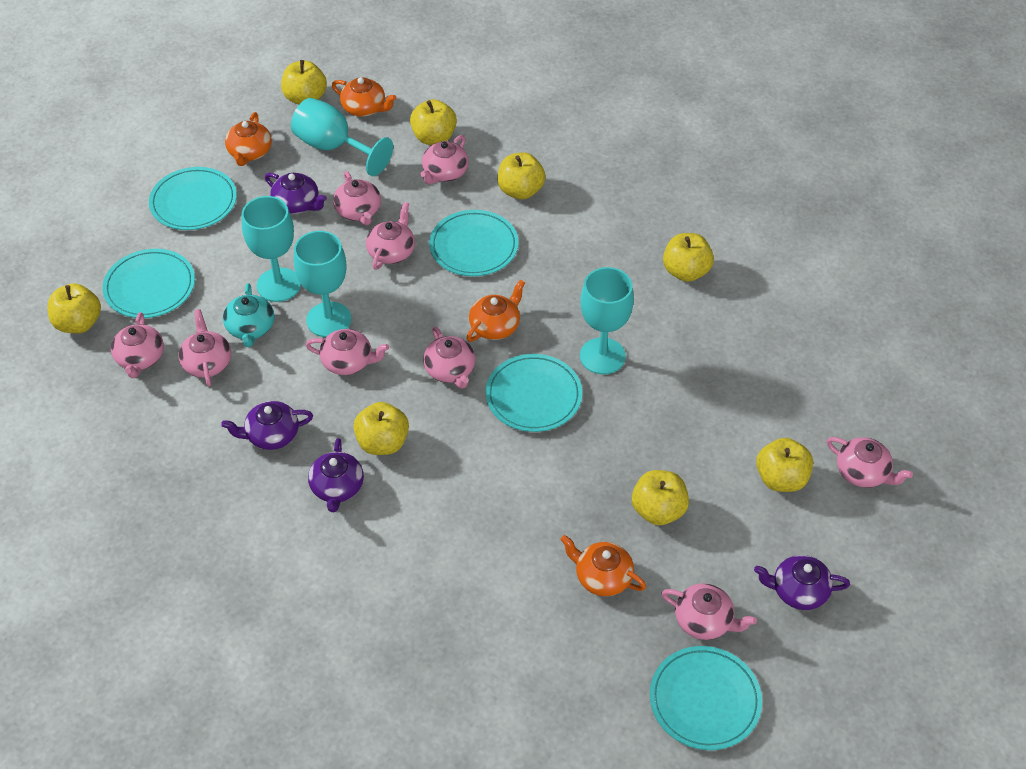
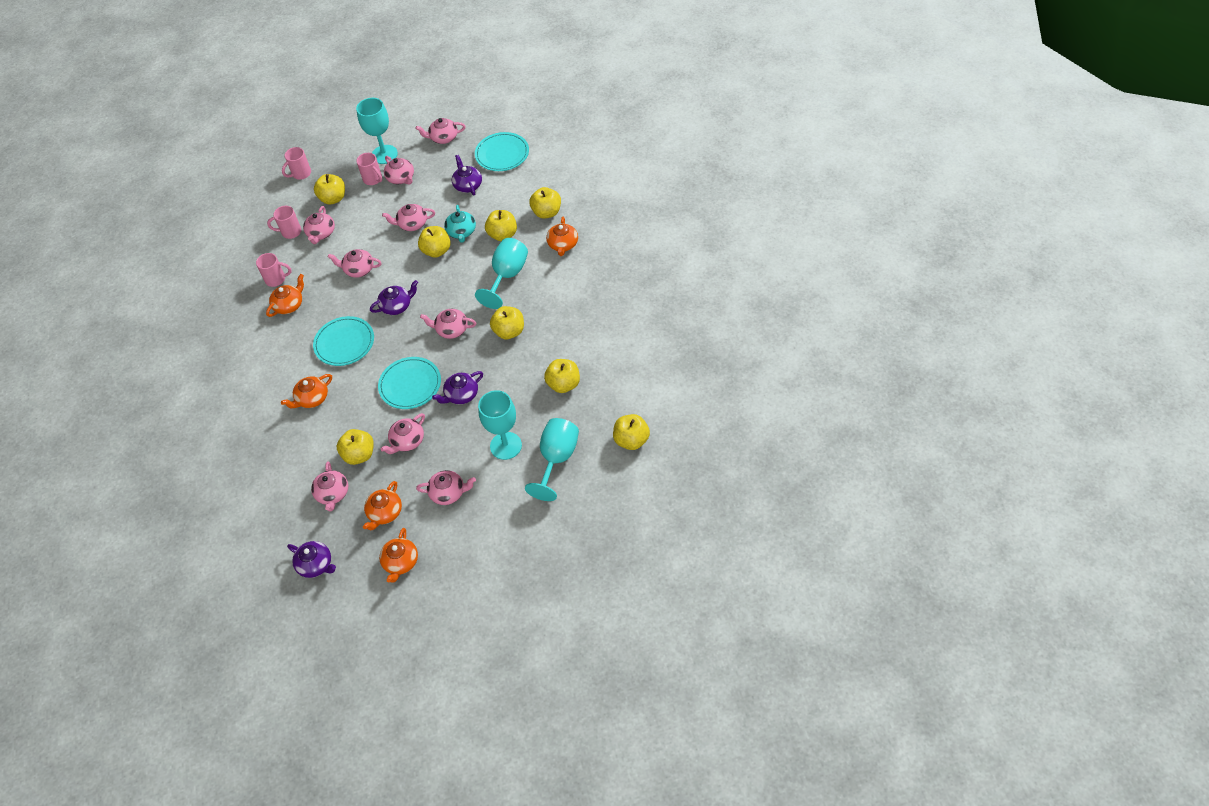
orange teapot: [225,112,272,166] [332,77,397,117] [467,280,525,342] [560,535,646,596] = 4 -> [266,274,304,317] [281,374,332,408] [363,481,402,530] [379,528,418,583] [546,217,578,256] = 5
pink mug: none = 0 -> [256,253,292,287] [267,206,301,239] [282,147,311,180] [356,153,382,185] = 4
turquoise plate: [102,249,195,318] [149,167,237,230] [429,210,519,276] [486,354,582,432] [650,646,762,750] = 5 -> [313,316,374,366] [378,357,441,409] [475,132,529,171] = 3

